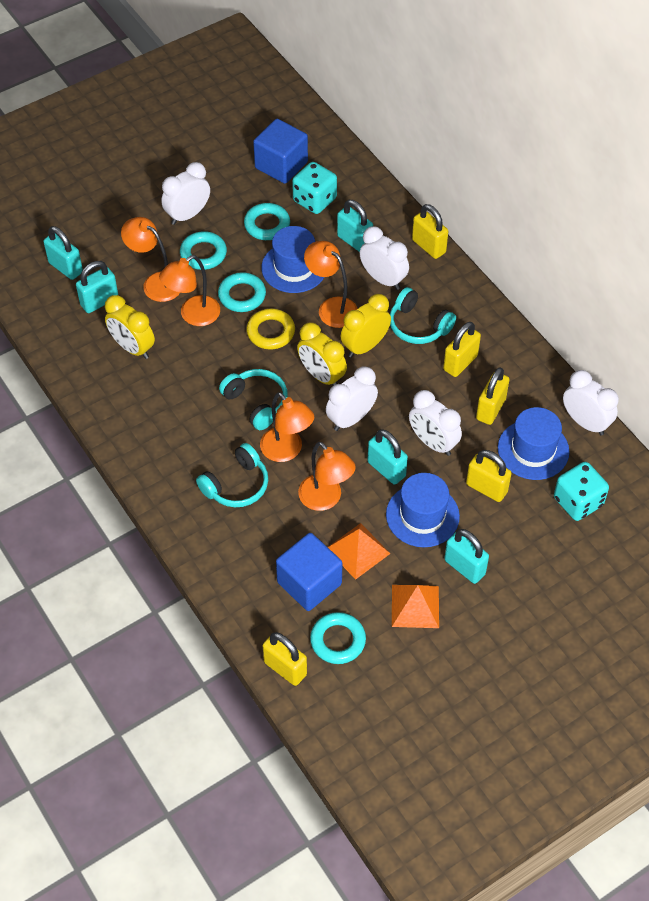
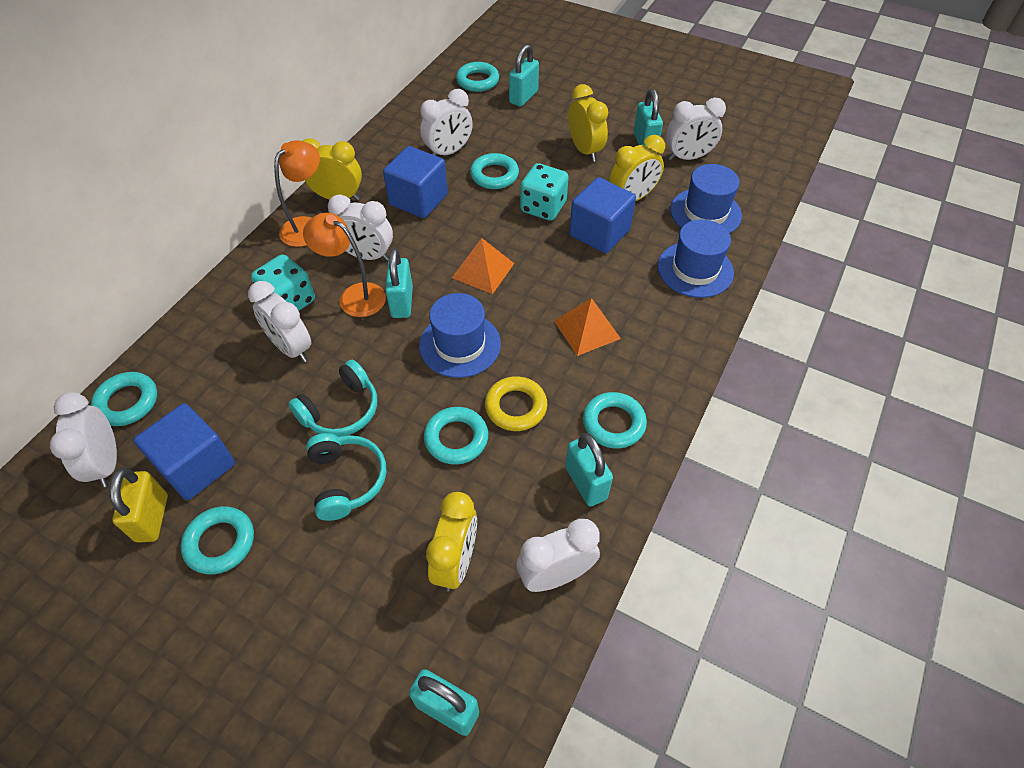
blue cube: [253,119,308,184] [276,533,342,611] = 2 -> [133,403,235,500] [383,146,448,218] [569,177,636,254] = 3
orange lamp: [121,217,180,302] [159,255,220,326] [260,392,314,462] [298,442,356,511] [304,241,358,328] = 5 -> [274,140,320,247] [303,213,386,317] = 2
turquoise headphones: [196,443,268,507] [219,369,288,430] [390,287,456,344] = 3 -> [288,360,377,437] [306,433,387,521] = 2
turquoise ring: [180,231,227,270] [218,272,266,312] [244,203,290,240] [310,612,366,664] = 4 -> [91,372,157,426] [181,506,254,575] [424,407,488,465] [456,62,499,92] [470,153,519,189] [583,392,647,448] = 6
white clock: [161,162,210,225] [326,366,378,431] [360,226,409,290] [409,390,462,456] [563,370,619,436] = 5 -> [50,392,117,487] [248,281,311,362] [328,194,393,261] [420,89,473,156] [516,519,600,592] [666,98,726,160] = 6
yellow clock: [105,295,155,359] [297,323,347,386] [341,294,391,358] = 3 -> [303,138,362,201] [426,492,477,591] [568,84,608,162] [609,135,665,201] = 4
yellow padlock: [263,632,307,686] [412,204,448,259] [443,322,481,377] [466,450,512,502] [476,367,510,425] = 5 -> [109,467,168,543] = 1

